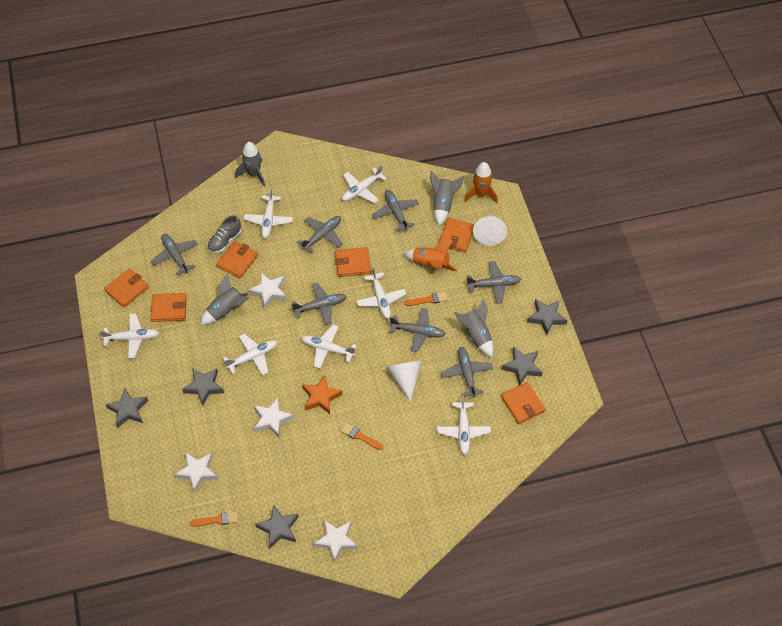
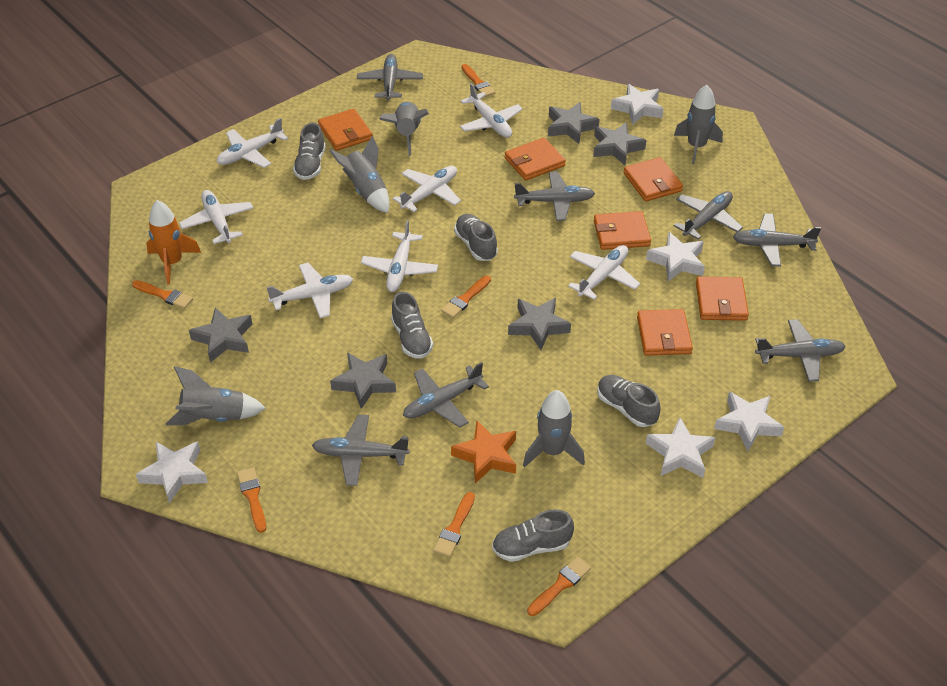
grey rocket: [200,273,249,325] [235,142,265,187] [430,171,464,226] [454,299,494,357] = 4 -> [166,366,266,425] [330,135,390,213] [379,102,429,156] [523,390,585,467] [674,85,723,164] = 5
grey shoe: [208,215,241,253] = 1 -> [293,123,325,180] [391,291,433,359] [454,214,498,261] [492,509,574,562] [597,375,660,427] = 5
orange brush: [190,511,238,527] [341,423,383,450] [404,292,448,306] = 3 -> [132,280,193,309] [237,467,266,533] [433,492,475,557] [441,275,491,318] [461,64,495,97] [527,556,591,616] = 6
orange rocket: [404,240,457,271] [464,162,498,203] = 2 -> [146,200,201,284] = 1
white cone: [386,361,422,402] [473,214,507,246] = 2 -> none = 0
white star: [174,452,218,492] [248,272,287,309] [254,397,294,437] [313,520,358,563] = 4 -> [136,441,208,504] [611,84,663,125] [646,232,705,281] [646,417,716,478] [714,391,784,451] = 5

